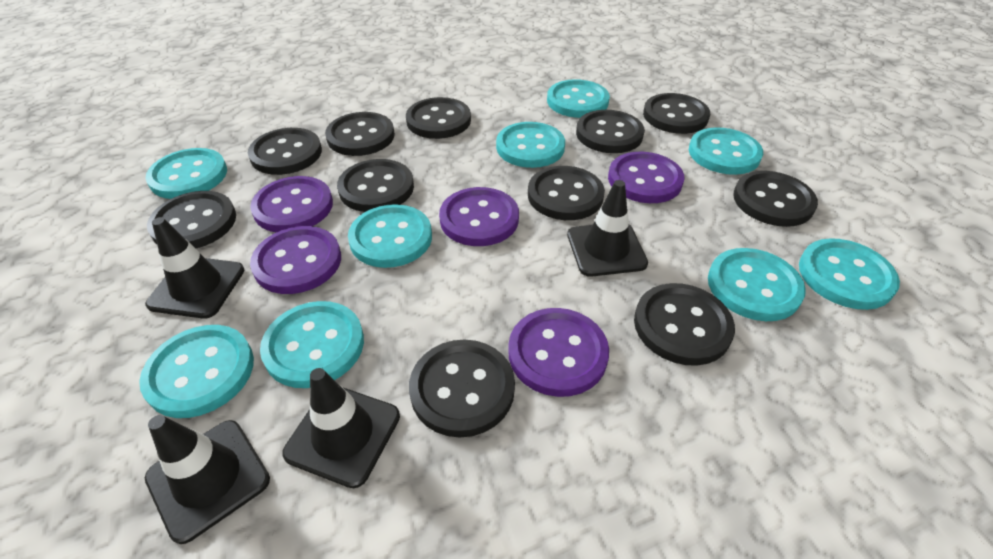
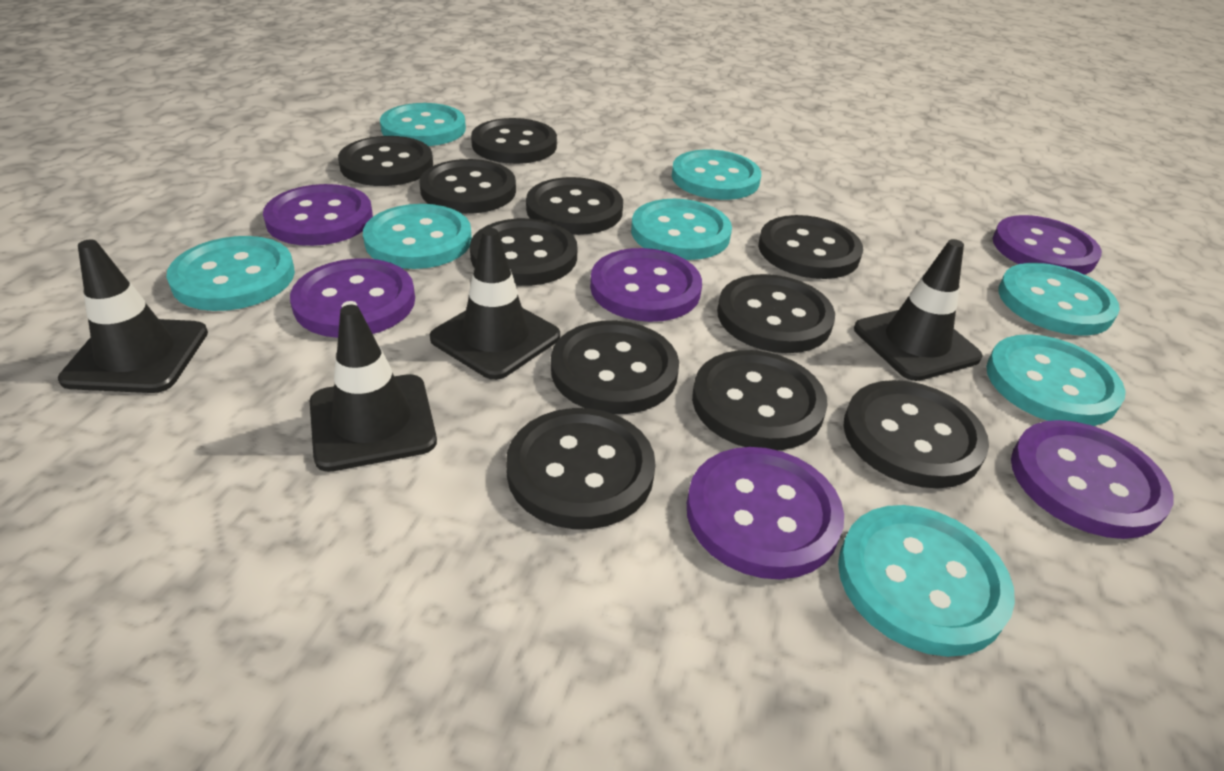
purple button: [250,176,333,233] [250,226,341,294] [439,187,519,246] [508,308,609,397] [608,152,685,203] = 5 -> [263,184,373,246] [290,259,415,338] [590,248,702,322] [687,447,844,579] [993,215,1102,275] [1011,420,1173,539] = 6
turquoise button: [139,325,254,418] [145,148,227,199] [260,301,364,388] [348,204,432,268] [496,122,565,168] [547,79,610,118] [689,127,763,175] [708,248,806,321] [799,238,900,310] = 9 -> [166,236,295,311] [363,204,472,269] [380,103,466,146] [631,199,732,260] [672,150,761,200] [838,505,1015,657] [986,334,1126,426] [998,263,1120,335] = 8

